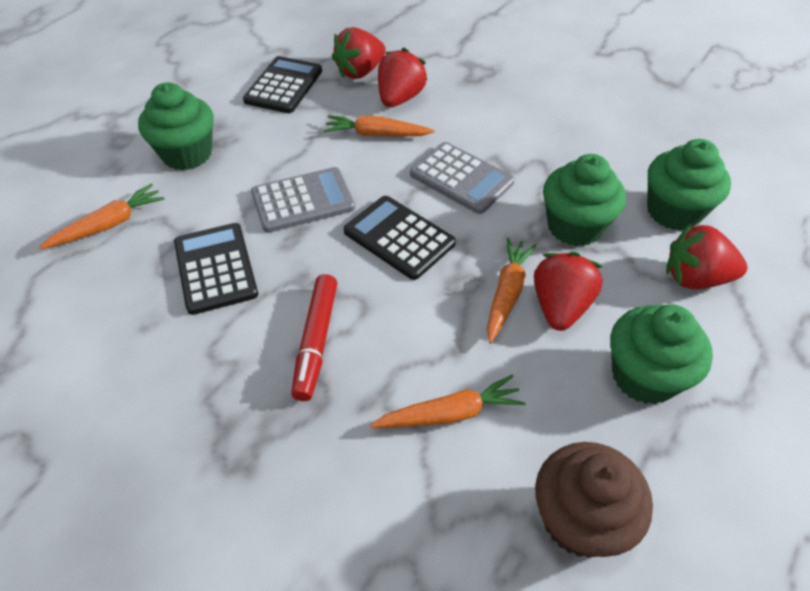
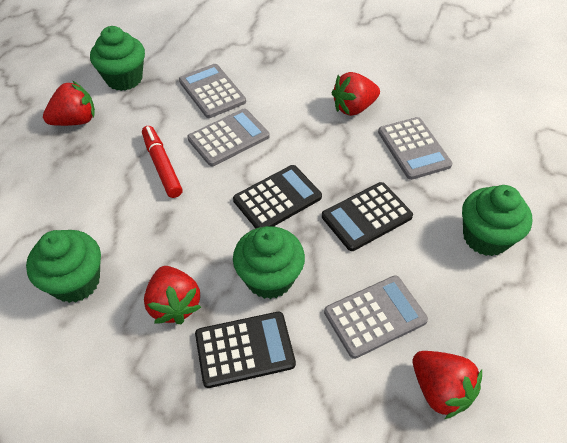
brown cupcake: [535,442,653,557] = 1 -> none = 0
grey calculator: [251,167,355,233] [410,142,515,214] = 2 -> [179,64,246,118] [187,109,270,166] [324,275,428,359] [378,117,452,180] = 4
orange carrot: [39,183,165,249] [324,115,434,137] [370,375,525,428] [487,238,537,344] = 4 -> none = 0

